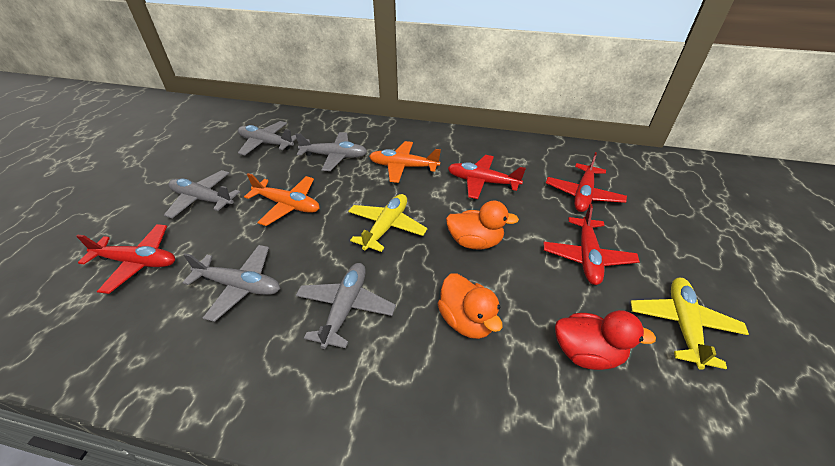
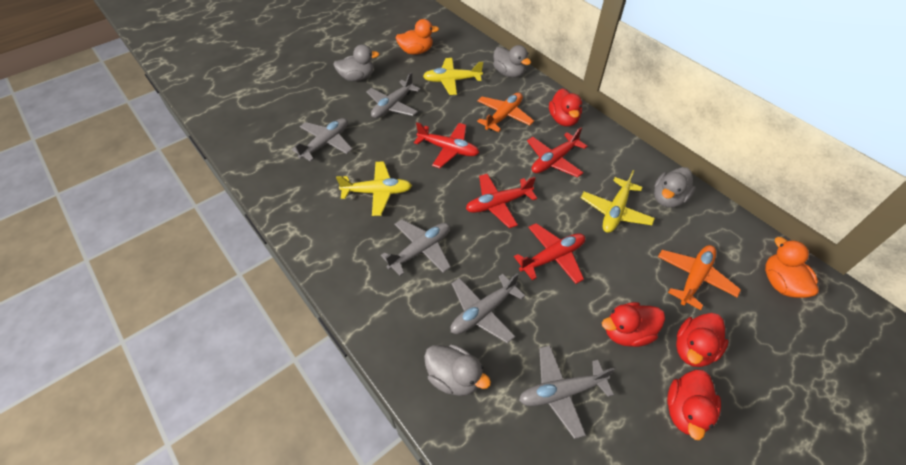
grey duck: none = 0 -> [333,44,379,81] [424,344,491,396] [493,45,531,78] [654,167,696,208] = 4
red duck: [555,310,656,370] = 1 -> [549,88,582,127] [602,302,665,347] [667,370,721,440] [676,313,729,367] = 4
yellow plane: [348,194,428,252] [631,278,749,370] = 2 -> [336,162,412,216] [423,58,483,95] [581,170,655,233] = 3

